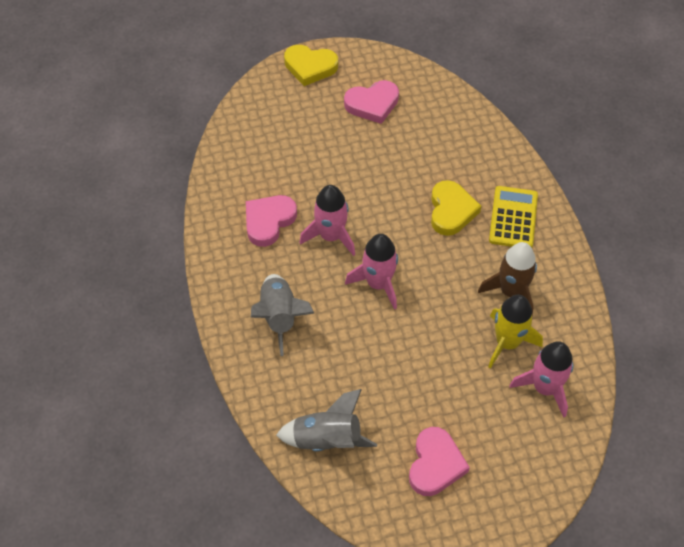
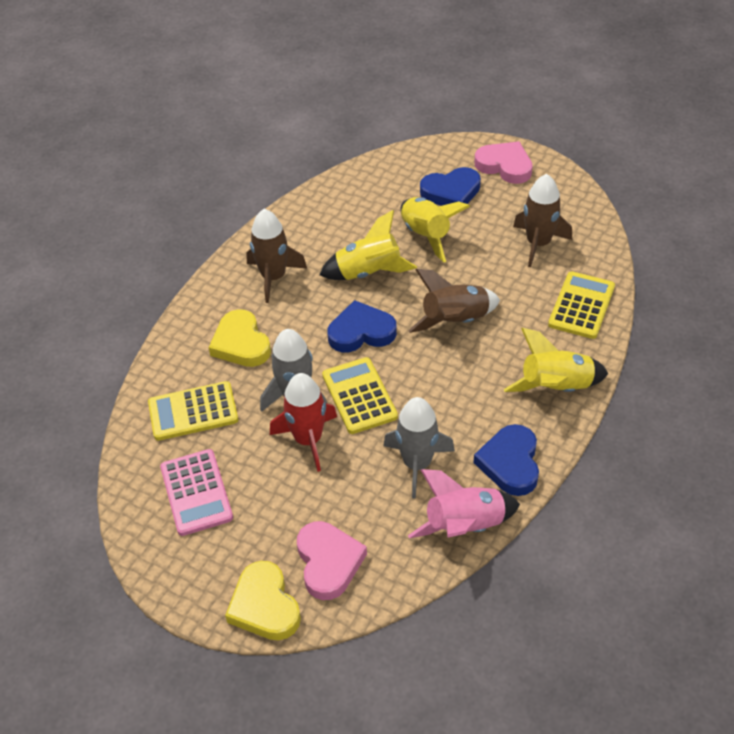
blue heart: none = 0 -> [327,300,397,352] [420,167,481,206] [473,424,539,496] = 3
brown rocket: [478,242,537,315] = 1 -> [246,209,307,303] [408,269,500,333] [513,174,572,267] = 3
pink calculator: none = 0 -> [160,449,233,536] = 1
pink heart: [246,195,297,247] [344,80,399,124] [409,427,470,496] = 3 -> [297,521,367,600] [474,141,533,184] = 2
pink rocket: [299,185,355,256] [345,234,398,310] [509,341,573,418] = 3 -> [408,469,520,538] = 1
red rocket: none = 0 -> [270,373,337,472] = 1
yellow calculator: [489,186,538,248] = 1 -> [148,381,238,441] [322,357,398,434] [548,271,615,339] = 3
yellow rocket: [488,295,543,369] = 1 -> [319,210,417,280] [400,197,470,262] [504,328,609,392] = 3

